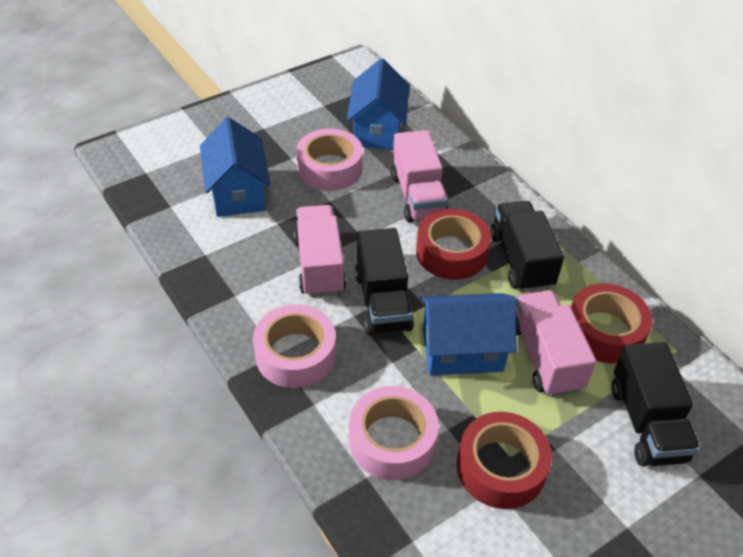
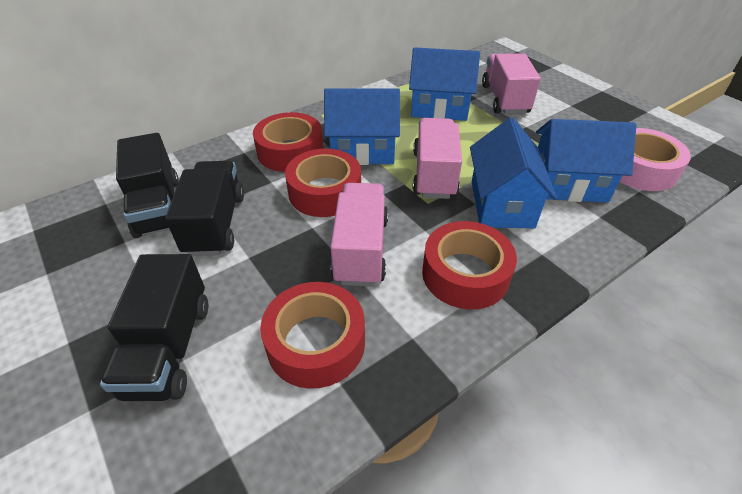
blue house: [200,117,270,217] [347,58,409,149] [420,293,517,375] = 3 -> [324,88,400,165] [409,47,480,121] [470,118,557,228] [536,119,636,203] = 4
pink tape: [253,304,336,388] [296,129,363,191] [349,386,439,480] = 3 -> [620,128,691,191] = 1
red tape: [416,209,491,280] [457,412,552,509] [571,284,653,364] = 3 -> [253,112,323,172] [260,282,365,389] [285,149,361,217] [422,221,517,309] = 4

